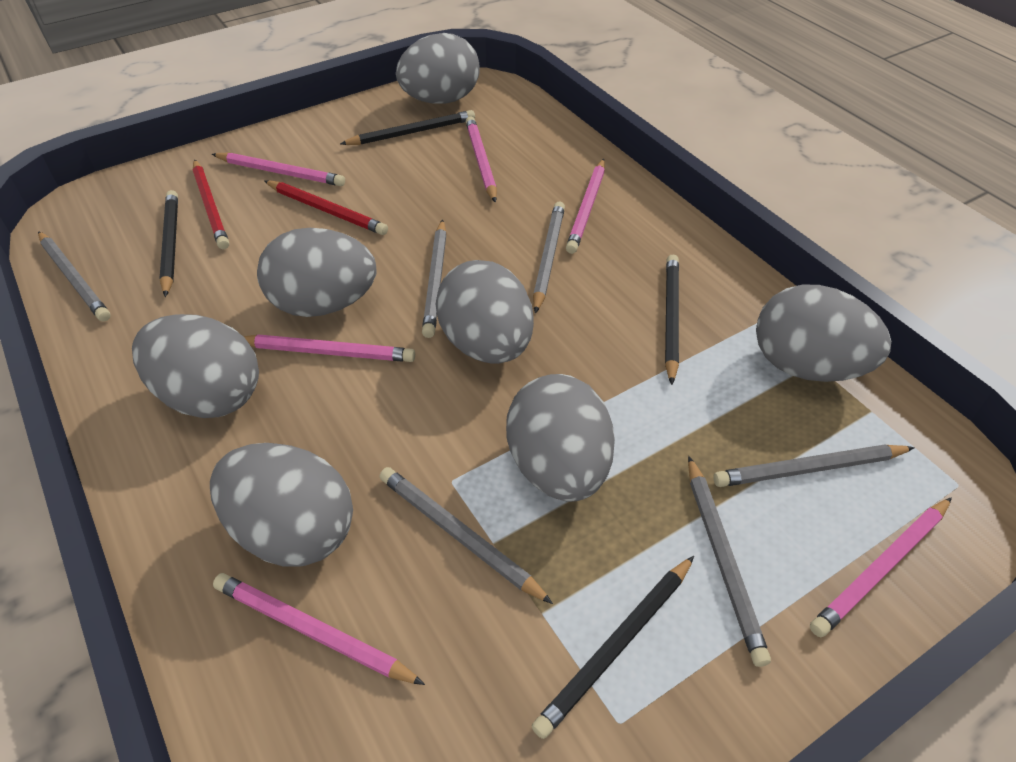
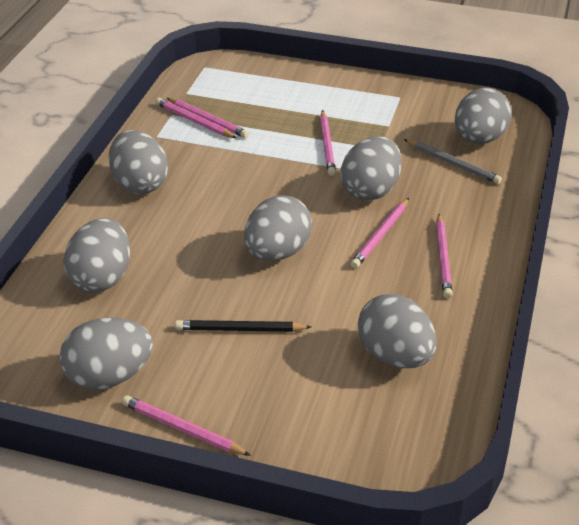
black pencil: [159,190,178,297] [340,110,475,145] [532,556,694,739] [665,254,679,385] = 4 -> [175,320,311,332] = 1
grey pencil: [38,231,111,322] [379,467,553,604] [422,219,447,338] [533,202,565,314] [688,456,771,667] [713,444,915,487] = 6 -> [404,139,502,184] = 1
red pencil: [192,159,229,249] [264,180,388,235] = 2 -> none = 0

